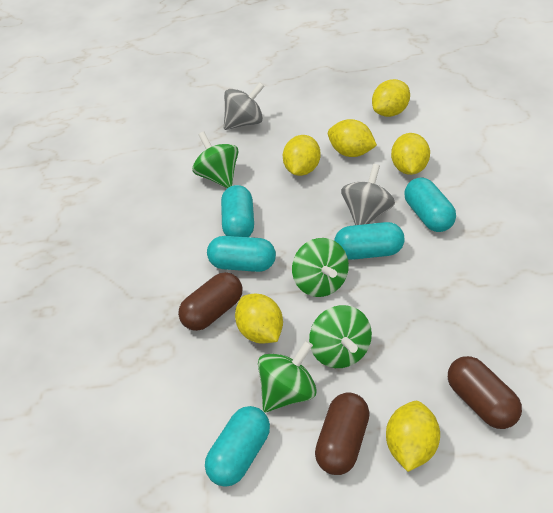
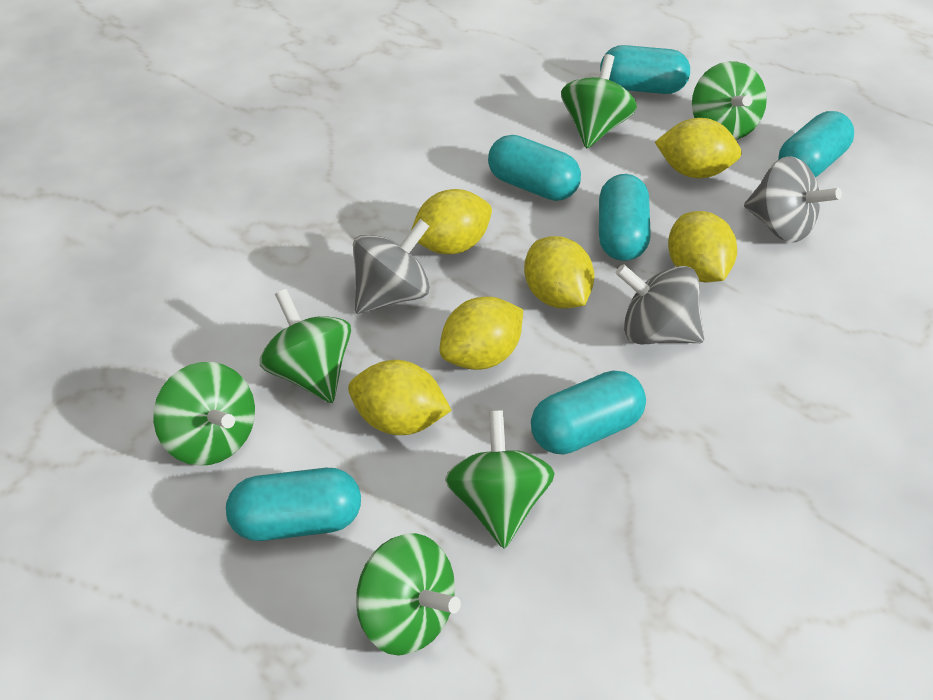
brown capsule: [178,272,242,331] [315,392,370,475] [448,356,522,429] = 3 -> none = 0
green spinning top: [192,132,239,188] [258,341,317,412] [292,238,349,297] [309,305,372,368] = 4 -> [153,362,255,466] [260,289,351,403] [356,533,461,656] [445,410,555,548] [561,54,637,148] [692,61,767,140] = 6
grey spinning top: [224,82,264,130] [341,164,395,225] = 2 -> [353,219,430,314] [616,264,704,344] [744,156,842,242] = 3
turquoise capsule: [205,406,270,487] [207,236,276,272] [221,185,254,237] [334,222,404,260] [404,177,456,232] = 5 -> [226,468,361,541] [488,135,581,201] [531,371,646,455] [599,174,651,261] [600,45,690,94] [778,111,854,177] = 6

